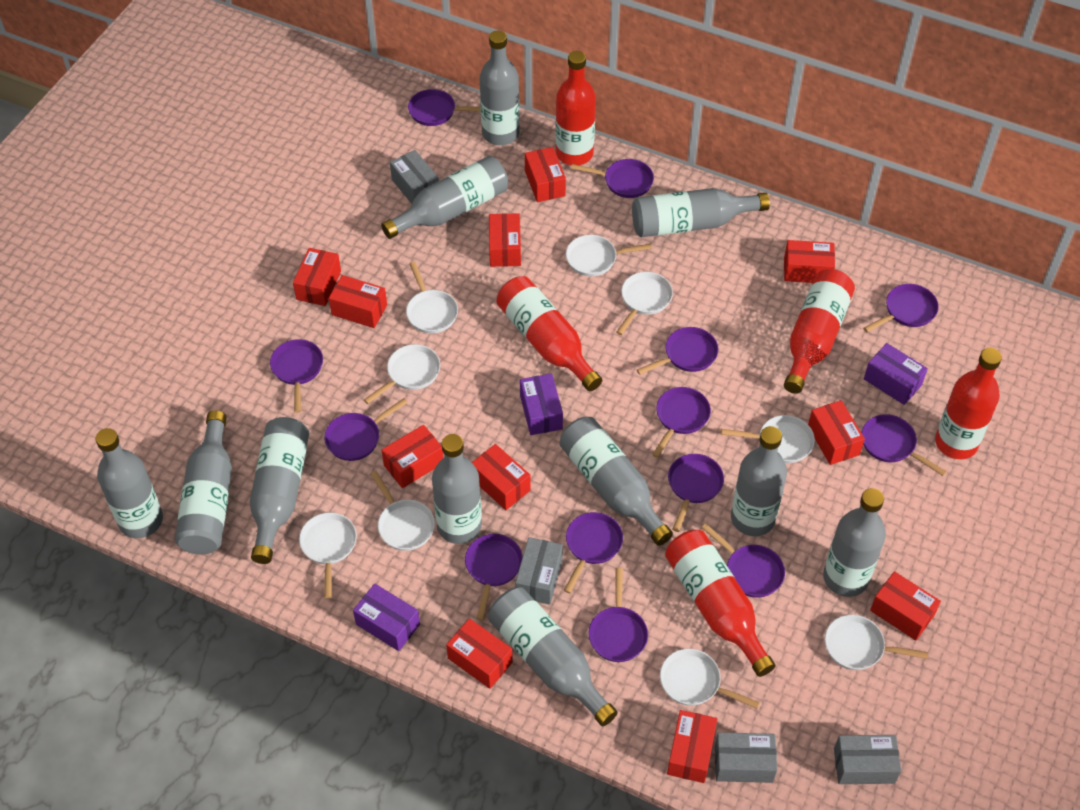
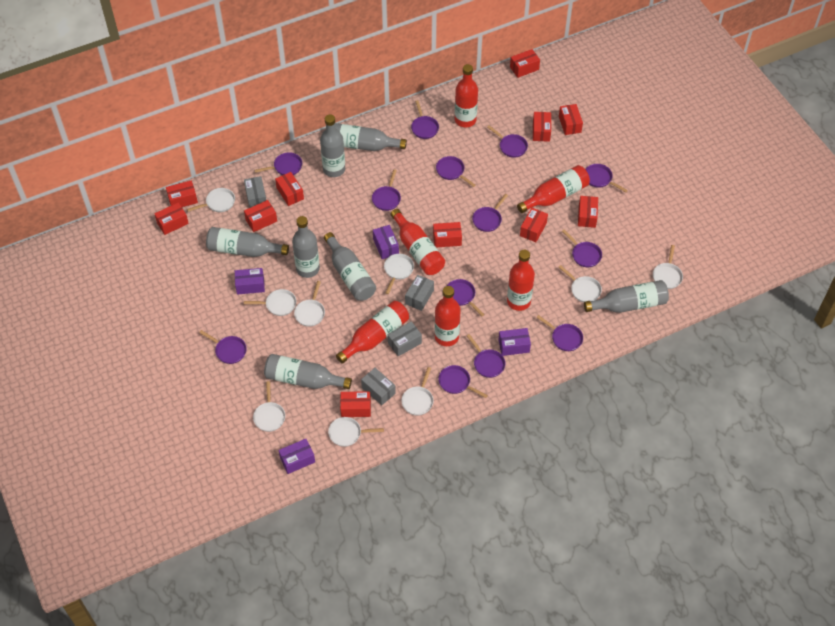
grey bottle: [96,428,163,538] [175,410,232,554] [250,417,309,564] [381,156,508,239] [432,434,482,544] [480,31,520,145] [488,587,618,726] [559,417,673,546] [632,188,770,237] [731,426,787,536] [823,488,886,597] = 11 -> [206,227,289,257] [264,354,352,389] [292,216,320,278] [320,115,345,177] [324,232,376,301] [335,123,407,151] [584,280,669,313] = 7
purple box: [353,584,420,651] [520,374,563,435] [864,343,928,405] = 3 -> [235,268,265,295] [279,439,315,474] [373,225,399,259] [499,328,531,356] = 4
red bottle: [497,276,602,391] [555,51,596,165] [665,530,776,677] [784,269,855,394] [935,348,1002,459] = 5 -> [336,301,409,364] [391,209,445,275] [435,286,461,346] [455,64,478,127] [507,250,535,311] [517,165,590,213] = 6

